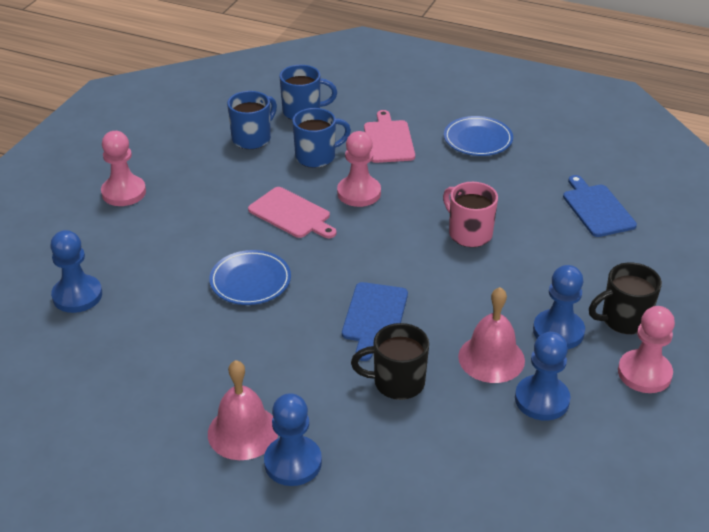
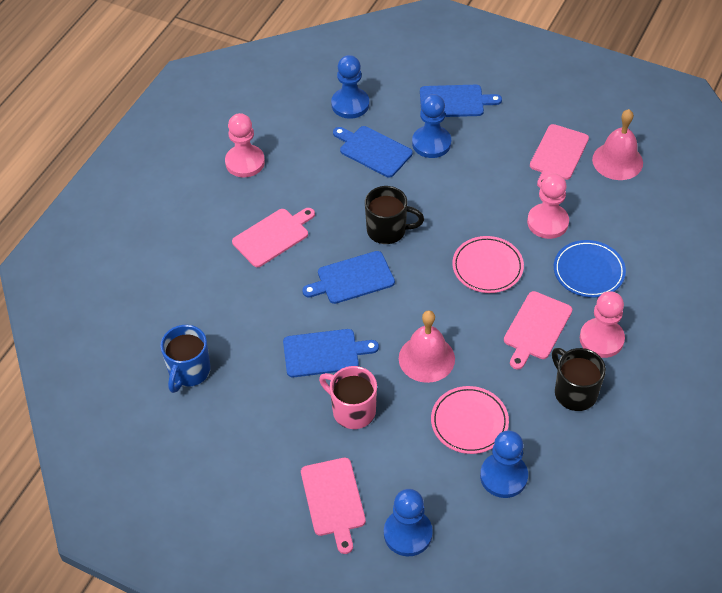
blue cutting board: [342,282,408,361] [563,175,637,237] = 2 -> [283,329,379,377] [302,251,395,304] [333,126,413,178] [420,85,502,117] = 4
blue mug: [227,91,277,149] [279,65,337,120] [292,108,351,168] = 3 -> [160,325,211,393] = 1
blue plate: [209,250,291,305] [444,116,513,156] = 2 -> [554,240,626,298] = 1
pink cutting board: [248,187,336,238] [364,110,415,163] = 2 -> [232,208,315,267] [301,458,366,554] [504,291,572,369] [530,124,589,188] = 4
pink plate: none = 0 -> [431,386,509,454] [452,236,524,293] = 2

